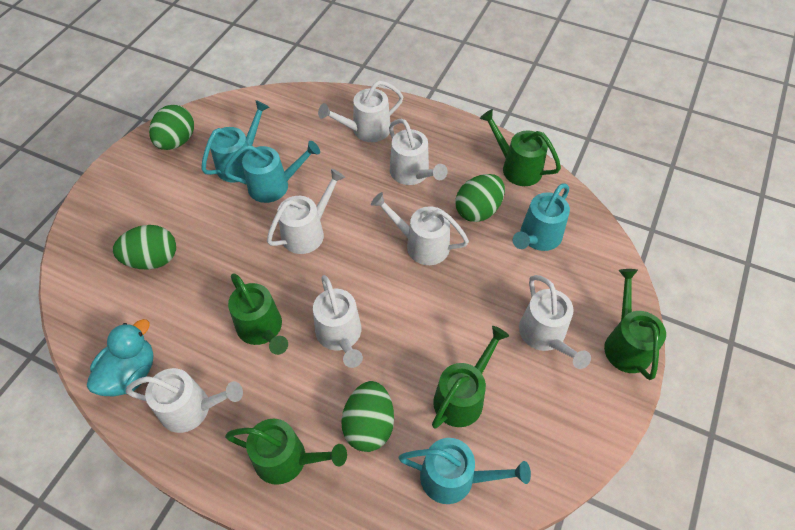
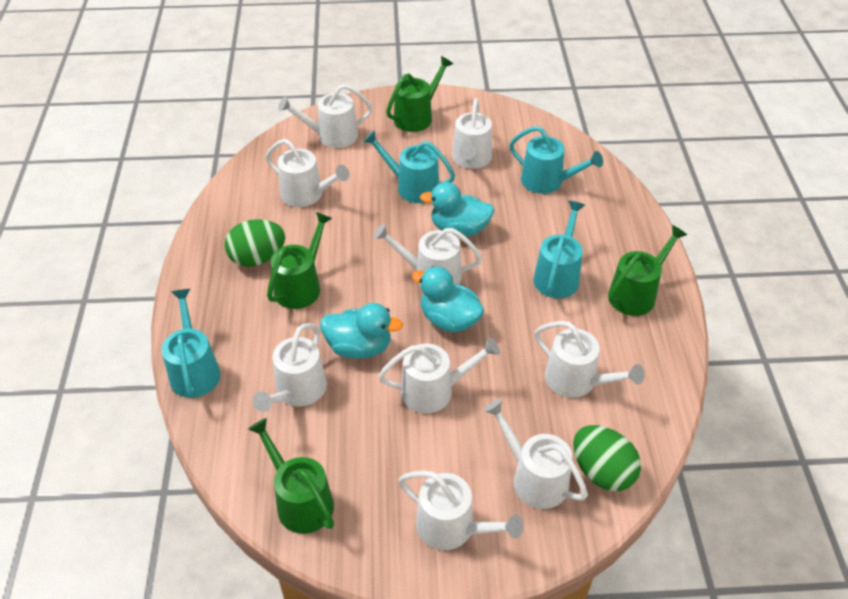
green egg: [113,225,176,270] [149,105,194,150] [341,381,394,452] [456,174,505,222] = 4 -> [225,219,285,267] [573,425,641,491] = 2
green watering can: [225,419,347,485] [228,274,288,355] [432,326,509,429] [480,109,561,186] [604,269,666,380] = 5 -> [248,418,334,534] [267,212,332,309] [386,56,453,132] [608,225,687,316] = 4
turquoise duck: [87,319,154,397] = 1 -> [320,303,403,359] [412,267,484,332] [420,182,495,237] = 3
white watering can: [126,368,243,433] [267,169,345,254] [313,275,363,368] [318,81,404,142] [371,192,469,265] [389,119,448,185] [519,275,591,369] = 7 -> [252,323,327,412] [266,139,350,207] [278,84,373,148] [374,224,482,287] [378,337,500,414] [398,470,524,550] [452,98,492,169] [484,399,588,509] [534,321,645,398] = 9

